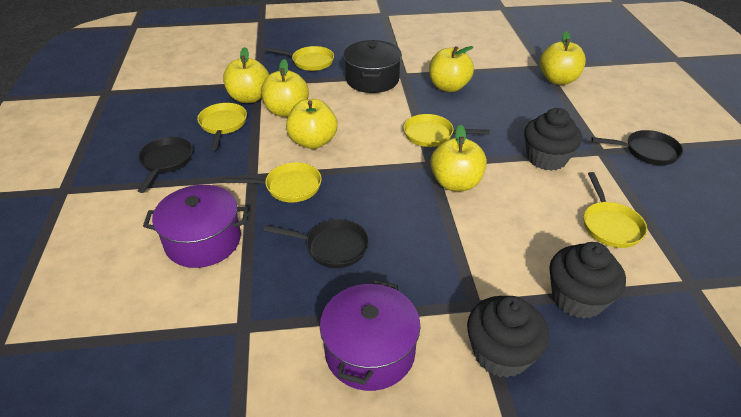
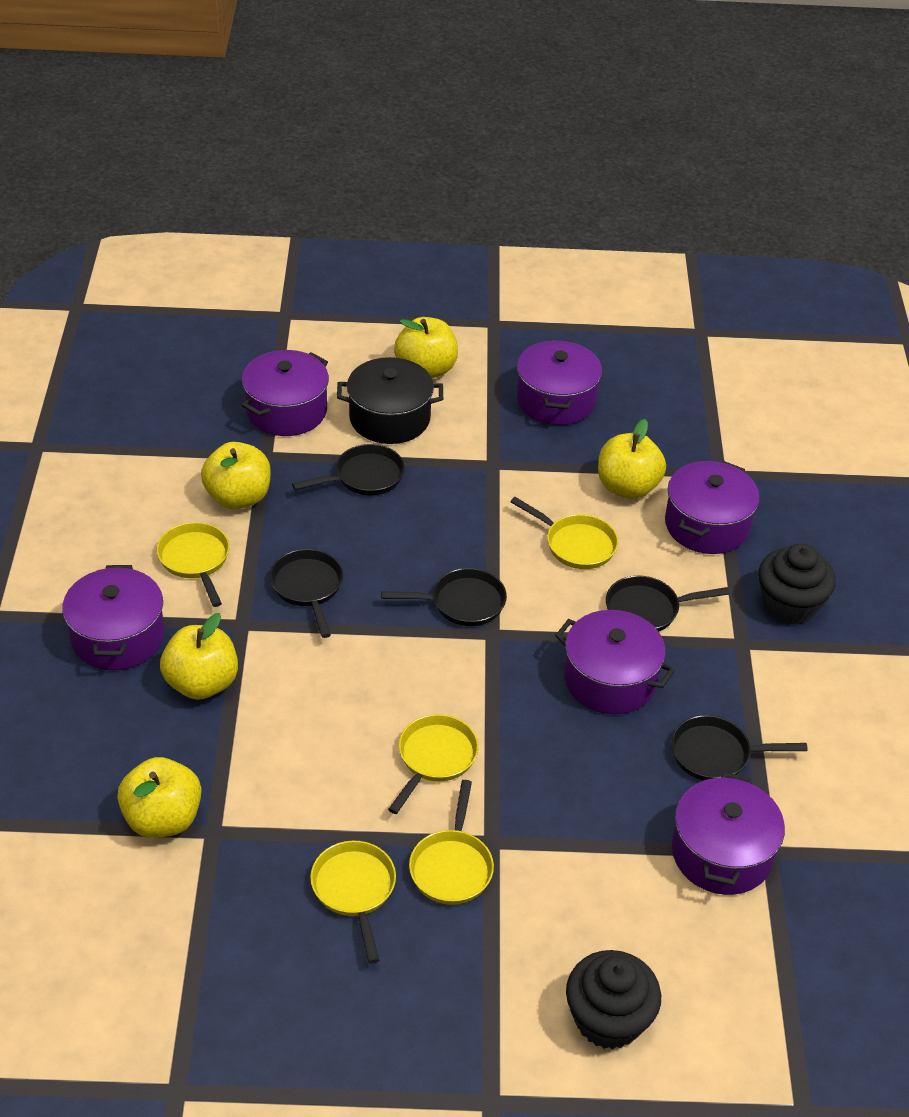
black cupcake: [467,296,549,378] [524,108,582,171] [549,242,626,319] = 3 -> [566,950,661,1049] [758,543,836,624] = 2
black pan: [138,137,193,193] [264,219,369,268] [591,130,683,165] = 3 -> [270,549,343,638] [292,444,405,495] [381,568,507,626] [606,576,730,631] [671,715,808,781] = 5
purple pot: [143,185,248,268] [320,280,421,391] = 2 -> [62,565,164,670] [242,350,329,436] [517,339,602,425] [555,610,675,714] [665,461,760,554] [672,772,785,895] = 6
yellow apple: [223,47,269,103] [261,59,309,117] [286,99,338,149] [429,46,474,92] [430,125,487,191] [540,31,586,85] = 6 -> [117,757,201,838] [160,613,238,700] [201,442,271,509] [394,317,458,378] [598,419,666,499] = 5

